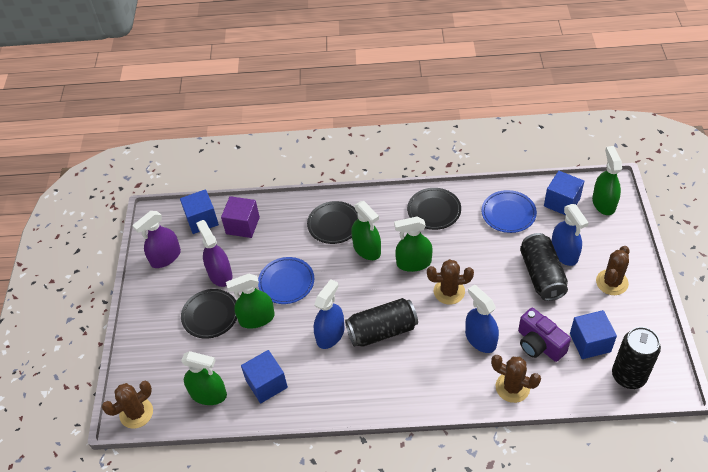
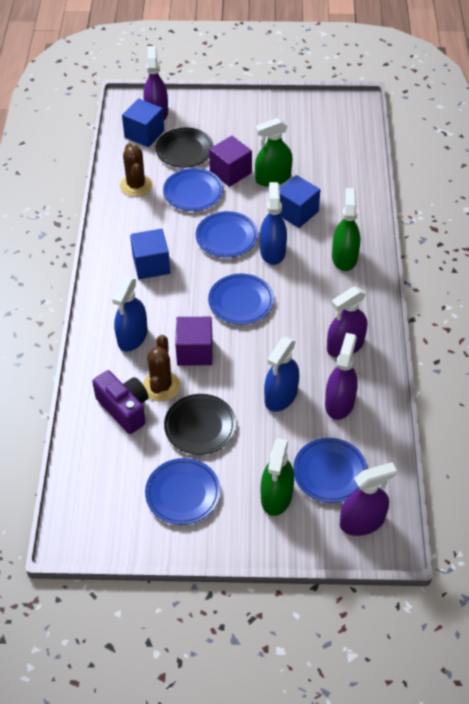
black can: [345,298,418,347] [520,233,568,301] [612,327,661,389] = 3 -> none = 0
black plate: [181,289,237,339] [307,201,358,244] [407,188,461,230] = 3 -> [156,128,214,168] [164,394,236,455] = 2
blue cube: [180,189,219,234] [241,350,288,403] [544,171,584,215] [570,310,617,359] = 4 -> [122,98,164,147] [130,229,170,279] [279,175,320,228] = 3
blue plate: [258,257,315,304] [482,190,537,233] = 2 -> [145,458,220,525] [163,168,223,211] [196,211,258,258] [208,274,274,325] [293,438,368,503] = 5
brown cactus: [102,381,153,429] [427,259,474,305] [491,355,541,403] [596,246,630,295] = 4 -> [120,143,152,197] [143,335,180,402] = 2
green spray bottle: [181,351,227,405] [226,274,275,329] [351,201,381,260] [394,217,432,272] [592,146,622,215] = 5 -> [255,118,293,187] [261,438,294,516] [332,188,360,271] = 3
purple cube: [221,196,260,238] = 1 -> [175,317,213,366] [209,136,252,187] = 2
purple spray bottle: [132,211,181,268] [196,220,232,287] = 2 -> [143,46,168,120] [325,333,358,420] [327,286,367,357] [340,462,397,536] = 4

